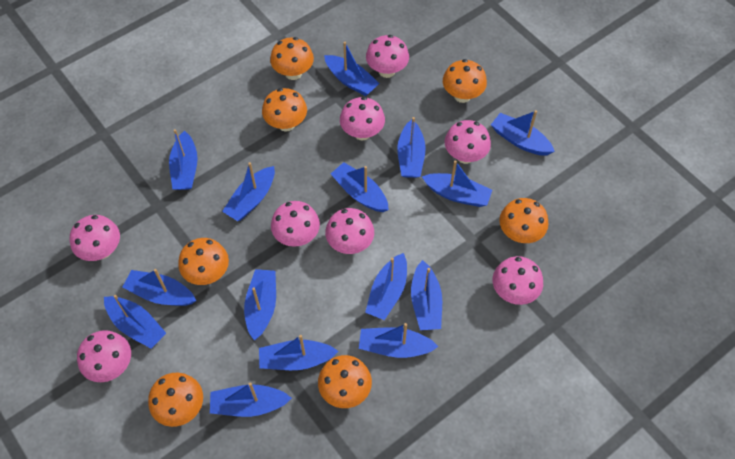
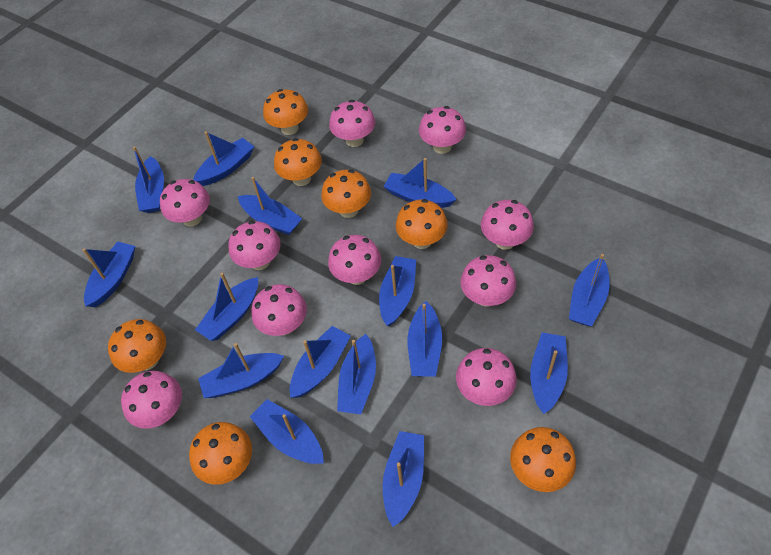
pink mushroom: [69,215,120,261] [77,330,131,382] [271,201,320,247] [325,208,374,254] [340,97,385,141] [366,35,409,78] [445,120,491,164] [493,256,543,305] = 8 -> [121,371,182,429] [160,179,210,227] [229,221,280,270] [251,284,307,336] [328,235,381,285] [329,100,375,147] [419,106,466,154] [456,348,517,406] [460,255,516,307] [481,200,534,250] = 10

